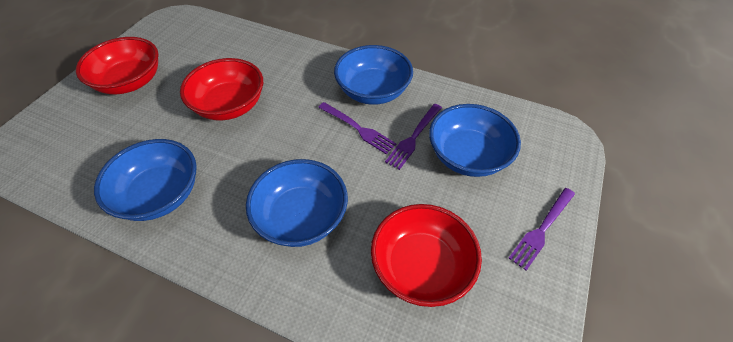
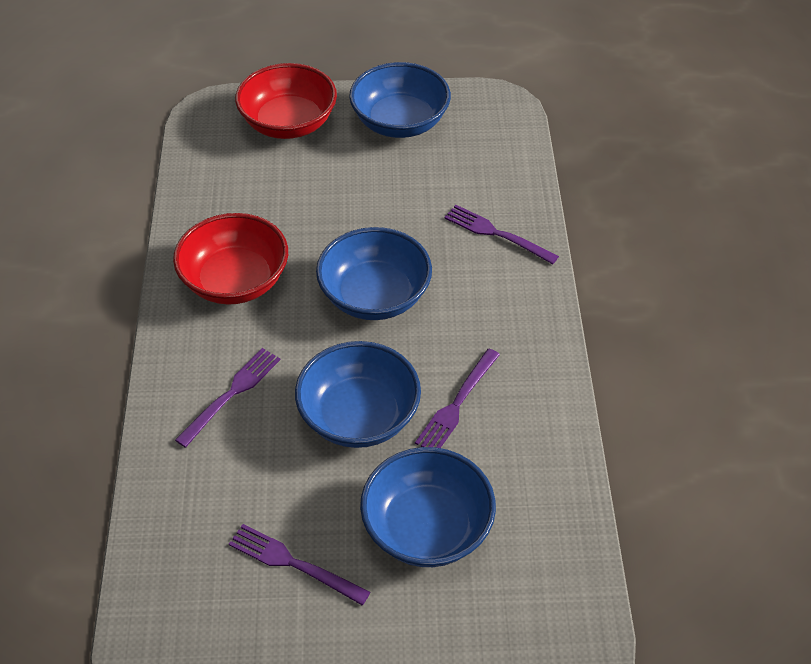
purple fork: [318,102,397,155] [385,104,442,170] [509,188,575,271] = 3 -> [175,348,281,448] [229,524,370,606] [415,349,500,448] [444,205,559,264] = 4
red bowl: [76,37,158,94] [180,58,263,121] [371,204,482,307] = 3 -> [173,213,288,305] [235,63,337,139] = 2

